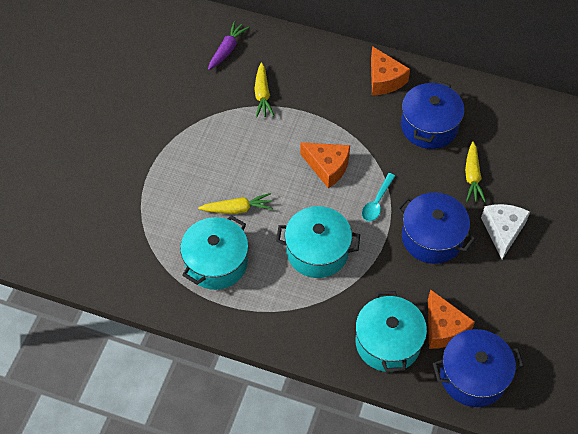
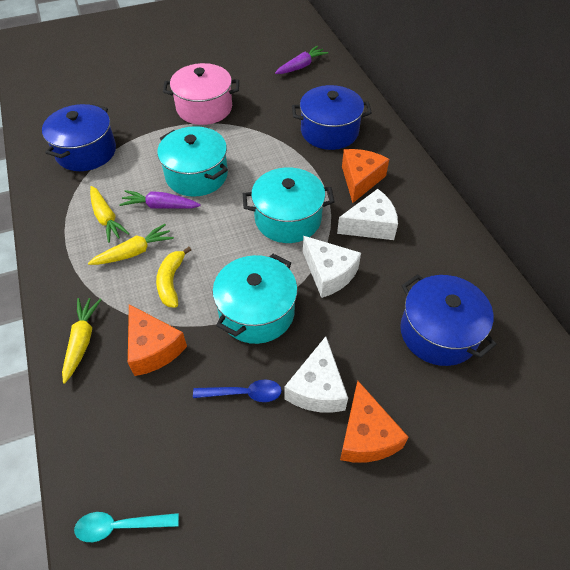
blue spoon: none = 0 -> [193,379,282,402] = 1
pink pot: none = 0 -> [163,63,239,125] = 1
purple carrot: [208,21,249,70] = 1 -> [119,190,201,209] [275,46,328,74] = 2
white cheese: [481,204,530,259] = 1 -> [285,336,348,413] [303,236,361,298] [337,189,398,240] = 3
yellow banana: none = 0 -> [156,247,191,307] = 1

